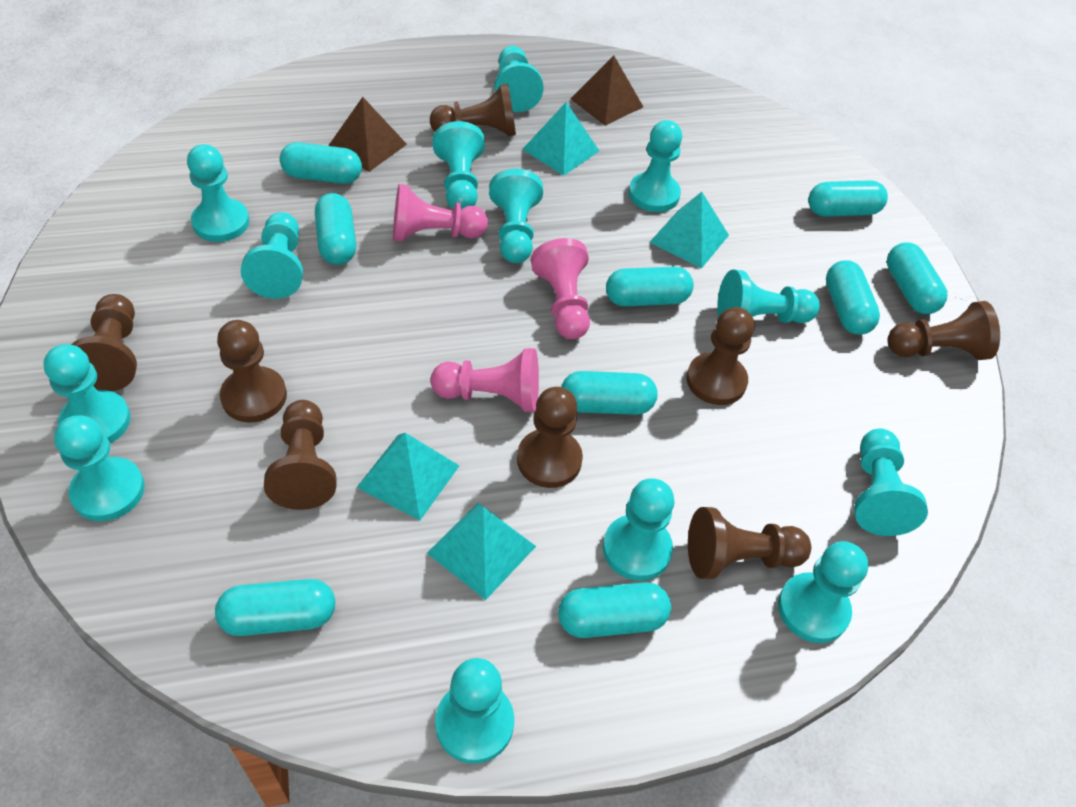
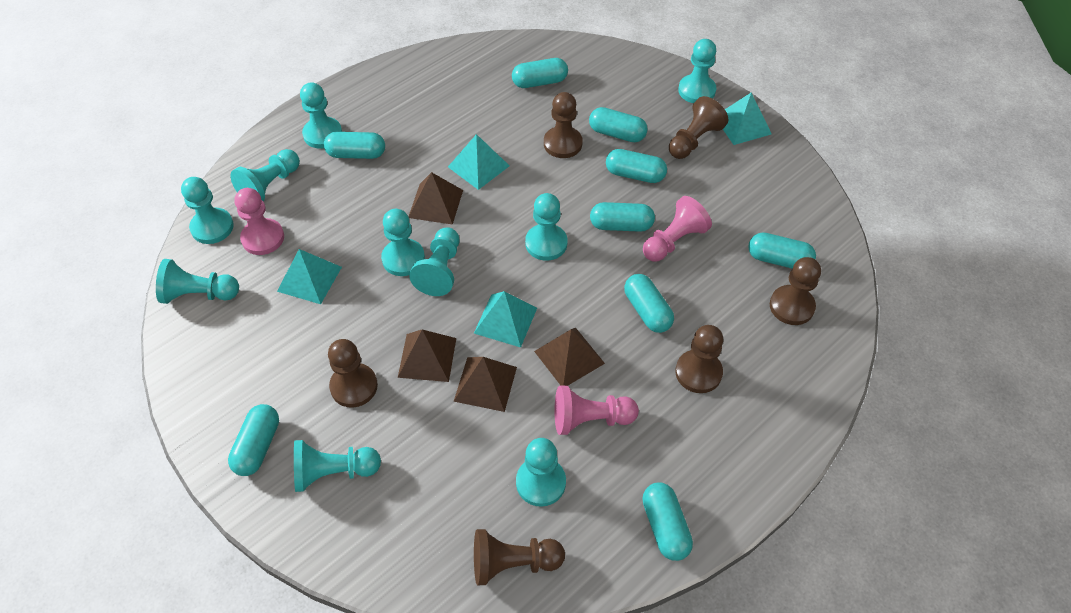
brown pawn: [71,294,137,391] [217,320,287,423] [264,400,336,510] [430,84,516,136] [517,387,583,488] [686,307,755,405] [688,507,811,579] [888,301,1000,360] = 8 -> [328,339,378,407] [474,529,565,585] [544,92,583,158] [669,96,728,159] [675,325,723,393] [770,257,821,325] = 6
brown pyramid: [328,97,407,172] [570,55,643,125] = 2 -> [398,329,456,382] [408,172,463,225] [453,357,517,412] [534,328,605,386] = 4
turquoise pawn: [43,344,131,443] [54,416,145,521] [187,144,250,242] [241,212,303,299] [433,121,485,209] [435,658,514,764] [489,169,543,263] [494,46,544,112] [603,478,674,581] [629,120,682,212] [717,269,820,323] [778,541,869,643] [854,428,928,536] = 13 -> [156,259,239,304] [181,177,234,244] [231,149,300,202] [294,440,381,492] [300,82,342,149] [381,209,425,276] [409,227,459,296] [516,438,566,507] [525,193,568,261] [678,39,716,103] = 10

